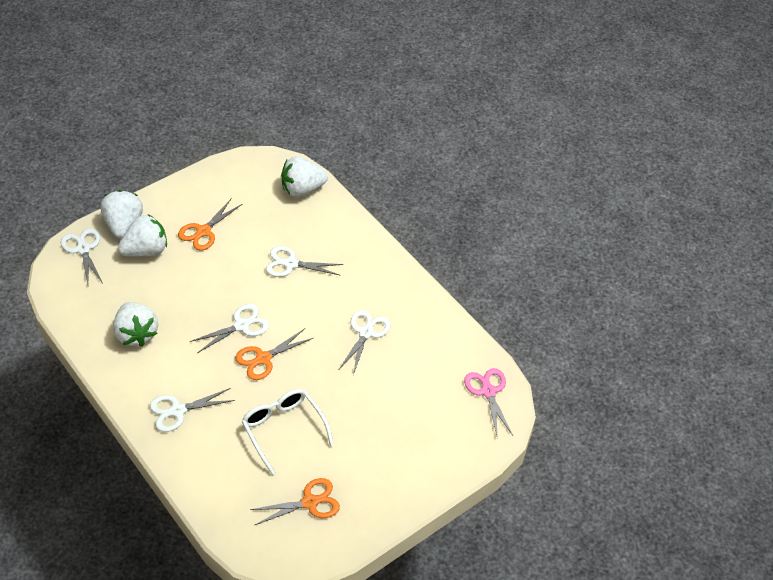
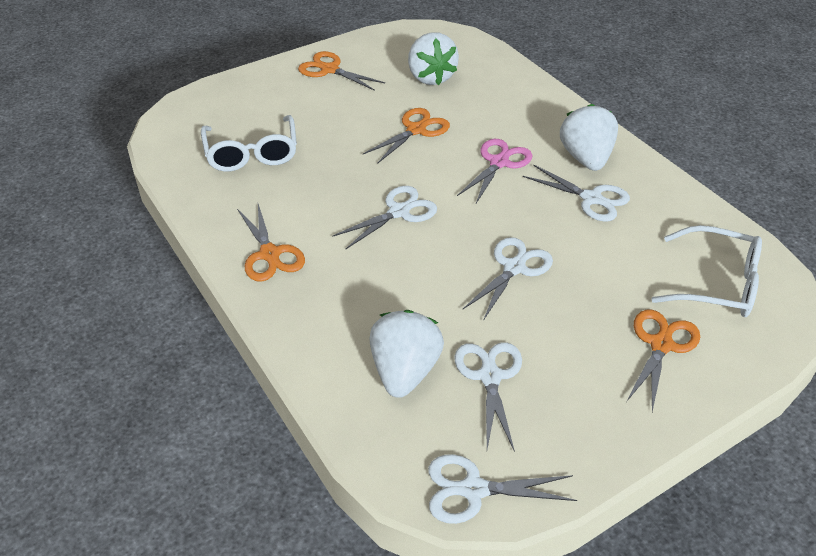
orange scissors: [178,198,242,251] [235,328,313,380] [250,478,340,525] = 3 -> [237,204,305,281] [298,51,385,91] [363,108,450,164] [626,310,700,412] = 4
white glasses: [241,389,334,475] = 1 -> [201,115,297,172] [651,225,762,317] = 2
white strawberry: [101,190,143,239] [113,302,158,347] [118,214,167,257] [281,157,328,197] = 4 -> [370,310,444,398] [408,33,459,85] [560,104,618,171] = 3

